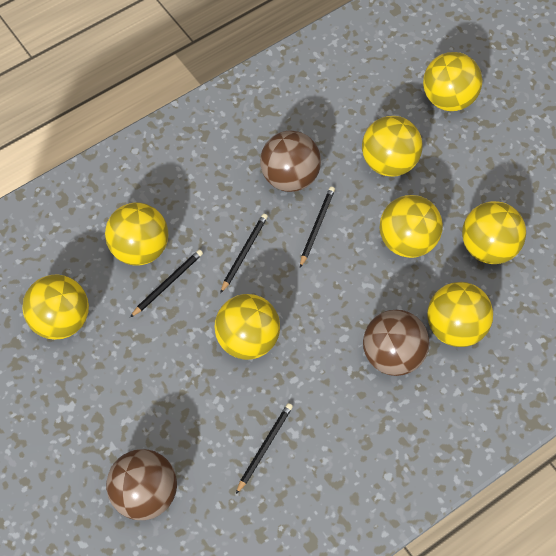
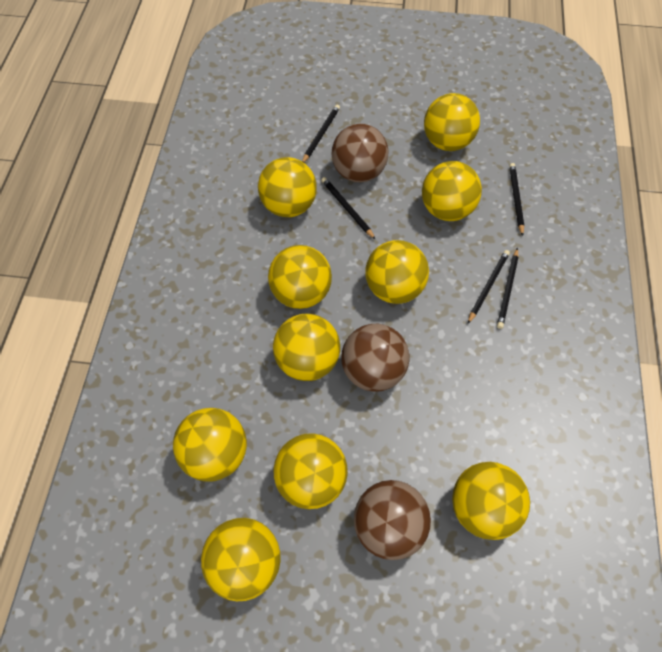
black pencil: [130,250,203,317] [220,214,268,293] [236,403,293,494] [300,187,335,268] = 4 -> [302,105,340,162] [321,177,376,240] [468,250,510,324] [497,248,518,329] [509,163,524,236] = 5
yellow ball: [22,274,89,340] [105,202,168,266] [215,294,280,360] [362,116,423,177] [380,195,443,258] [423,52,482,111] [427,282,493,347] [462,201,526,264] = 8 -> [173,408,247,482] [201,518,281,601] [258,157,317,217] [268,245,332,309] [273,314,340,381] [273,433,348,509] [365,240,429,304] [422,161,482,221] [424,93,480,151] [452,462,530,540] = 10

